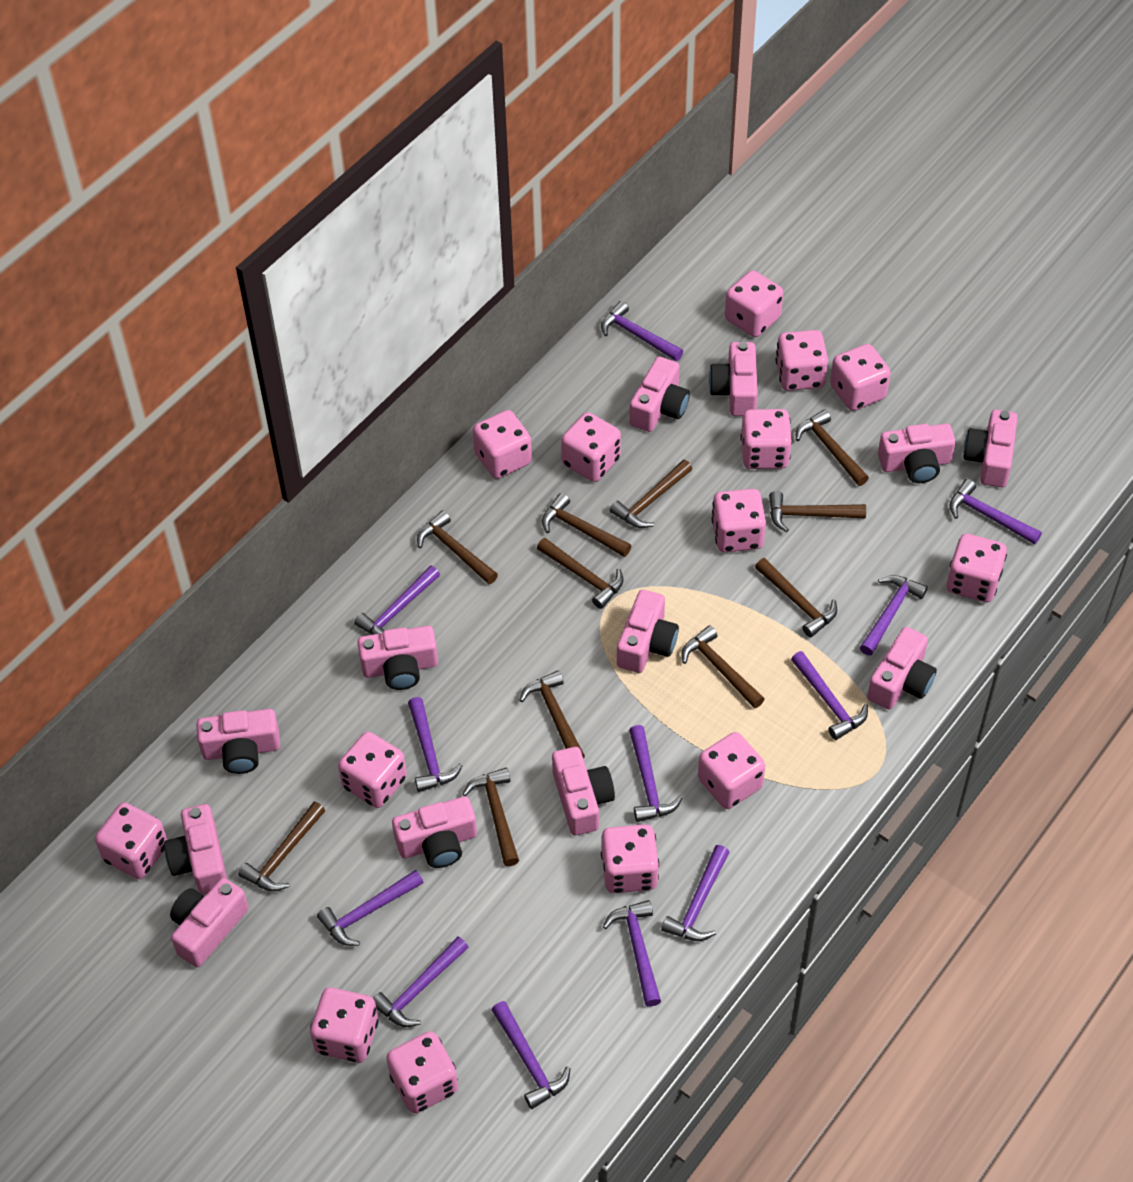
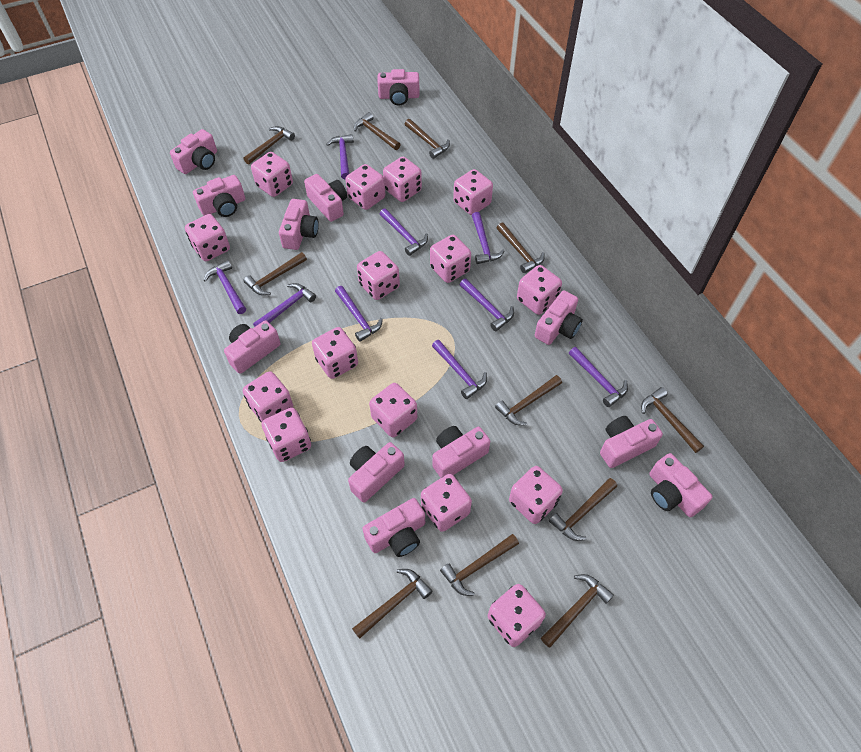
pink dice: [95,802,168,879] [310,987,378,1063] [338,732,407,808] [386,1031,458,1114] [473,410,532,479] [561,412,621,482] [601,824,659,893] [698,732,765,809] [712,489,766,552] [725,270,783,337] [740,409,792,469] [776,330,828,391] [830,344,891,411] [947,534,1007,602] = 14 -> [185,214,230,261] [243,371,293,422] [251,152,293,197] [262,408,311,462] [312,327,358,379] [345,164,385,210] [357,251,400,300] [369,383,417,437] [383,157,422,202] [421,474,472,532] [430,235,471,283] [453,169,493,215] [488,584,546,647] [509,466,563,524] [517,265,562,315] = 15
purple hammer: [317,870,423,946] [354,565,440,635] [373,937,469,1027] [408,697,463,792] [491,1001,571,1109] [601,301,683,361] [603,900,661,1007] [629,725,682,822] [661,845,729,941] [791,651,868,740] [860,575,928,655] [949,479,1042,544] = 12 -> [203,260,246,314] [253,283,316,327] [326,134,354,180] [335,286,383,342] [380,208,428,256] [432,340,487,399] [459,279,514,331] [472,212,504,264] [569,347,628,407] = 9

